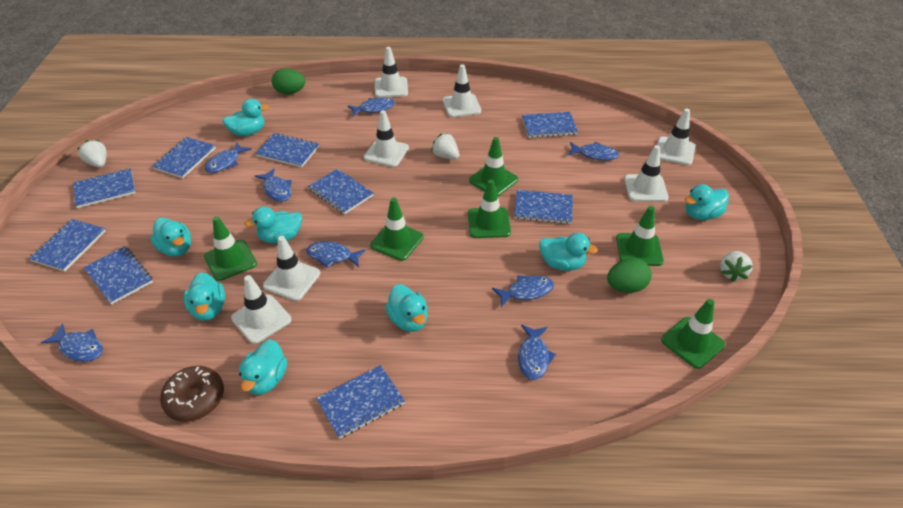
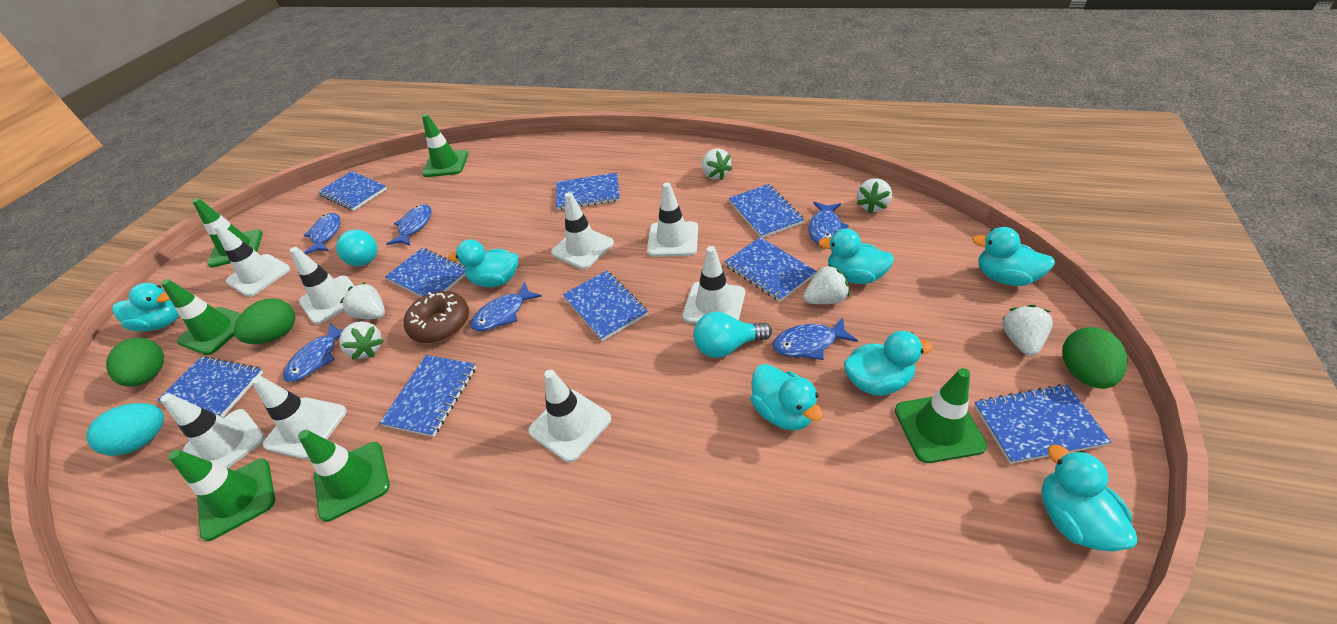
blue fish: [41,323,103,362] [205,142,252,173] [255,168,292,202] [306,241,366,268] [348,98,395,117] [492,275,554,307] [518,325,556,380] [568,142,619,161] = 8 -> [283,323,344,382] [303,213,340,254] [387,204,431,246] [471,282,542,331] [773,317,858,360] [808,202,849,245] = 6
green egg: [272,68,305,94] [607,258,652,293] = 2 -> [106,338,164,387] [234,298,295,344] [1062,327,1128,389] = 3
turquoise duck: [150,217,191,257] [184,272,225,321] [222,99,269,136] [239,339,287,395] [244,207,302,244] [385,284,428,332] [539,233,598,271] [685,184,729,220] = 8 -> [112,283,179,331] [448,239,518,287] [750,364,823,430] [818,228,895,284] [844,331,933,396] [972,227,1055,286] [1041,445,1137,552] = 7
turquoise egg: none = 0 -> [87,403,164,456] = 1
turquoise light bulb: none = 0 -> [336,230,377,266] [693,312,772,358] = 2
white strawberry: [77,140,107,167] [431,133,459,159] [720,251,753,282] = 3 -> [339,321,384,360] [340,282,385,319] [702,148,732,180] [803,265,850,304] [857,178,892,213] [1002,305,1053,356] = 6
white traffic cone: [231,275,291,344] [263,236,320,301] [364,110,409,167] [375,47,408,98] [443,64,481,117] [624,145,669,202] [657,109,695,165] = 7 -> [160,393,265,468] [214,224,290,297] [251,376,347,459] [290,247,354,325] [528,369,611,462] [551,192,614,269] [647,182,698,257] [682,246,745,324] = 8

